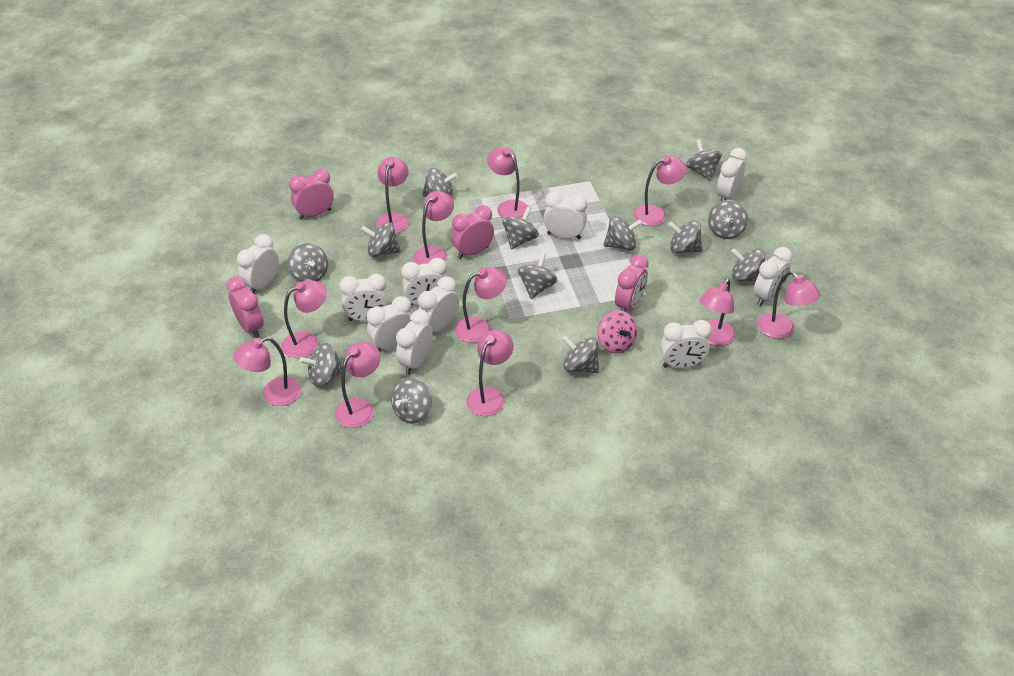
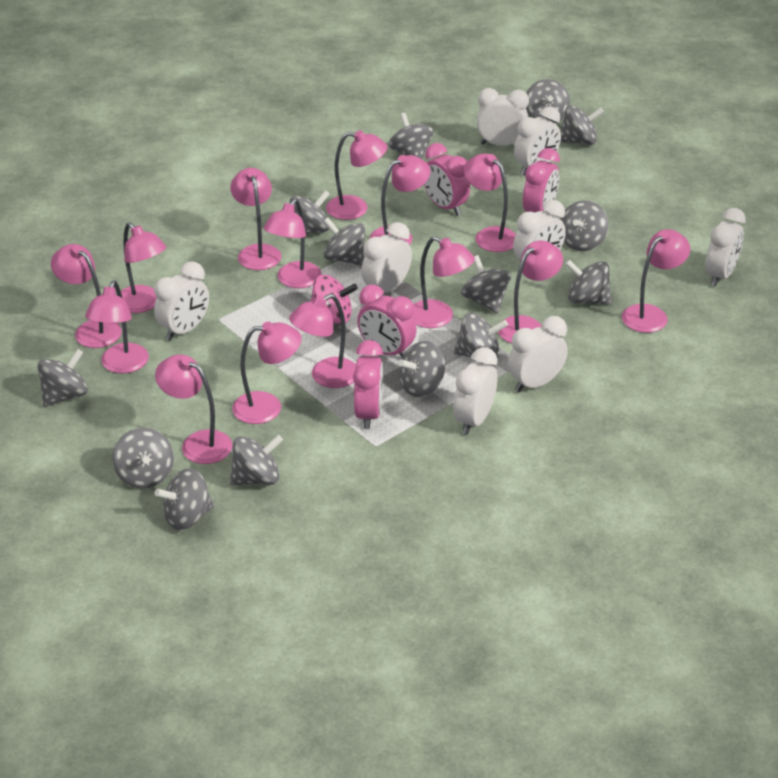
grey spinning top: [287,243,328,282] [299,343,343,387] [361,222,401,257] [391,377,432,424] [422,168,457,197] [502,207,539,249] [518,252,558,299] [562,335,599,373] [603,216,642,251] [668,221,703,254] [686,139,722,180] [708,200,748,239] [731,248,765,282] = 13 -> [37,349,88,407] [112,428,174,489] [154,468,214,530] [230,435,283,485] [289,190,330,234] [323,218,365,266] [389,113,433,159] [398,341,445,397] [454,313,508,358] [461,255,511,314] [526,79,570,123] [560,105,604,145] [560,200,609,251] [565,260,611,304] = 14
pink lamp: [233,337,301,406] [282,280,327,358] [335,342,380,428] [376,157,409,234] [413,191,454,265] [455,267,507,343] [466,330,514,416] [487,147,528,219] [634,156,687,226] [699,279,736,346] [758,271,820,339] = 11 -> [51,244,122,348] [85,280,149,373] [121,222,166,313] [155,354,232,464] [230,168,281,270] [232,322,301,424] [264,199,322,288] [289,294,356,388] [326,130,387,220] [370,155,431,245] [413,236,475,328] [463,153,516,252] [498,240,563,343] [622,229,690,333] = 14
white clock: [237,234,279,293] [339,274,388,321] [367,296,412,352] [396,310,433,375] [401,258,447,306] [418,276,459,332] [543,192,587,239] [660,320,712,368] [717,148,747,201] [754,247,793,306] = 10 -> [154,261,209,341] [362,222,412,293] [453,347,497,435] [477,88,529,146] [508,316,568,392] [513,200,566,261] [514,106,561,176] [705,208,746,287] = 8

